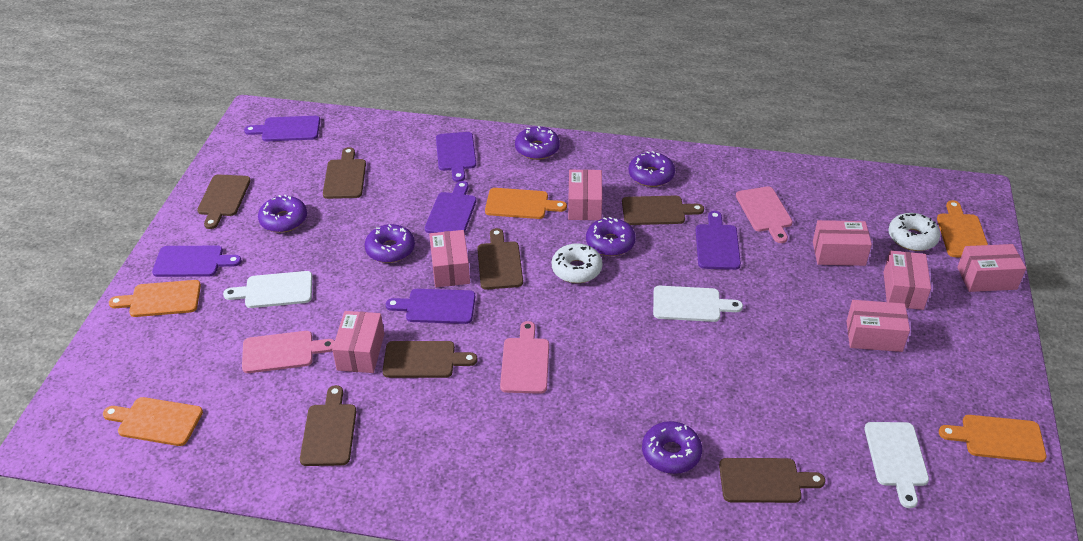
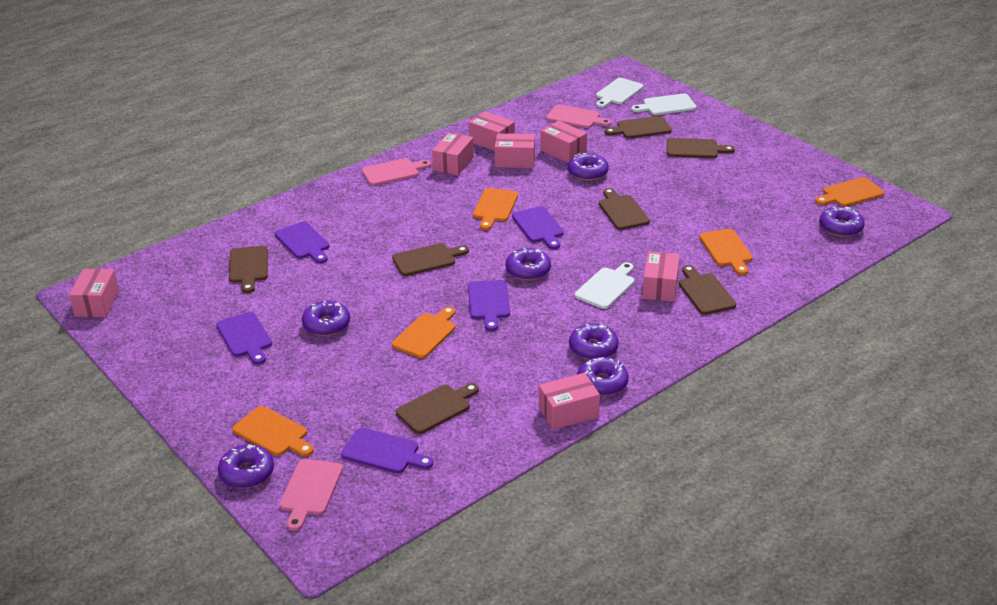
purple cutting board: [152,246,241,277] [244,116,320,141] [386,289,475,324] [425,181,476,233] [436,132,476,182] [696,211,741,270] = 6 -> [216,312,272,364] [275,222,329,263] [341,428,434,473] [468,280,510,331] [512,206,564,249] = 5
purple donut: [258,195,307,233] [365,224,415,263] [515,126,560,160] [586,217,636,256] [629,151,675,187] [642,421,702,474] = 6 -> [218,444,274,488] [302,301,350,336] [505,248,551,281] [568,153,609,181] [569,323,619,360] [577,357,629,396] [819,206,865,237] = 7
white donut: [552,243,602,283] [888,213,940,251] = 2 -> none = 0

